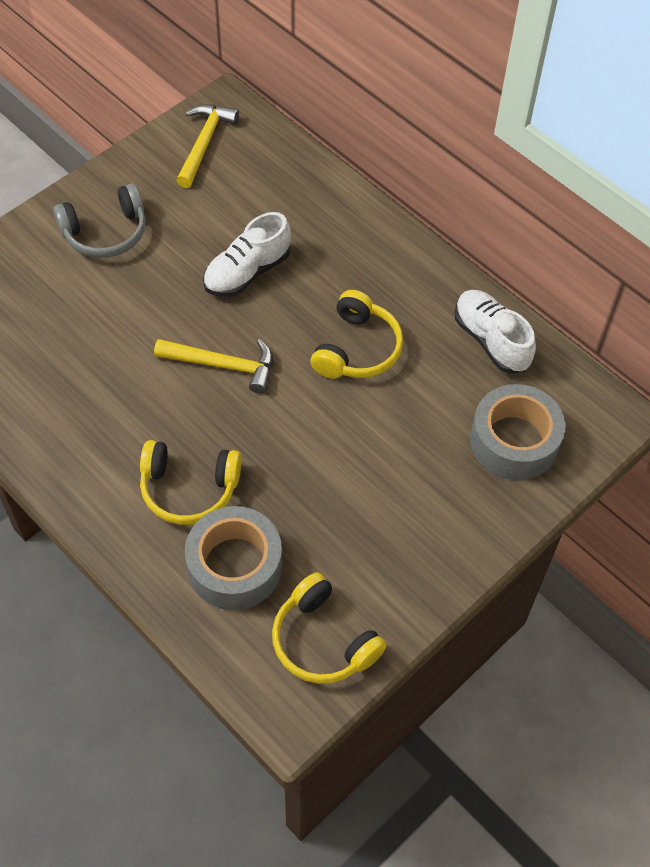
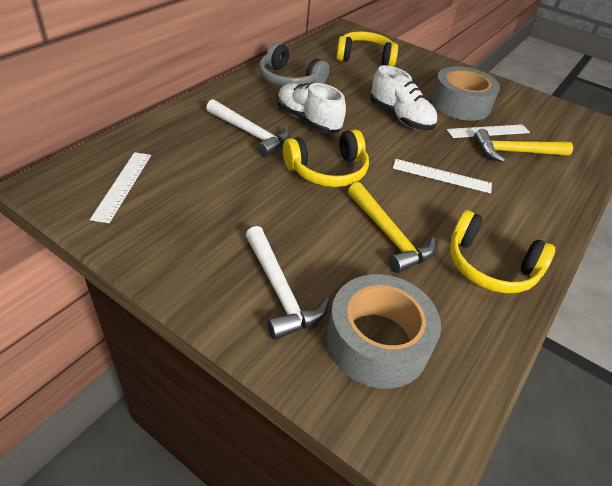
white hammer: none = 0 -> [206,99,290,157] [246,226,330,340] = 2
white ruler: none = 0 -> [90,152,151,223] [393,159,492,194] [447,124,530,138] = 3

